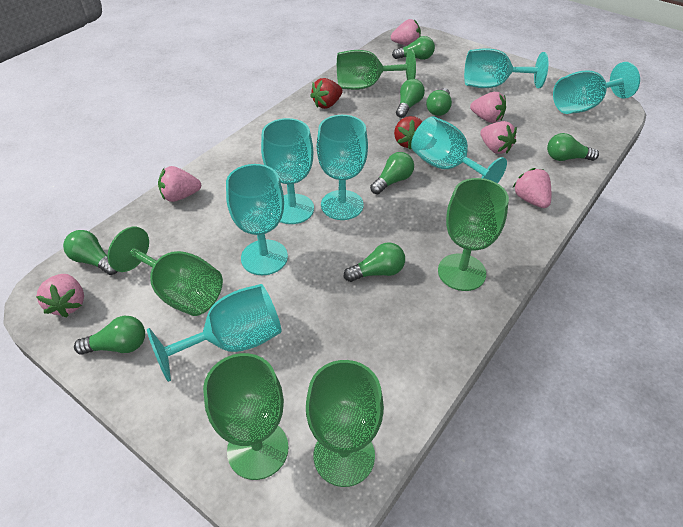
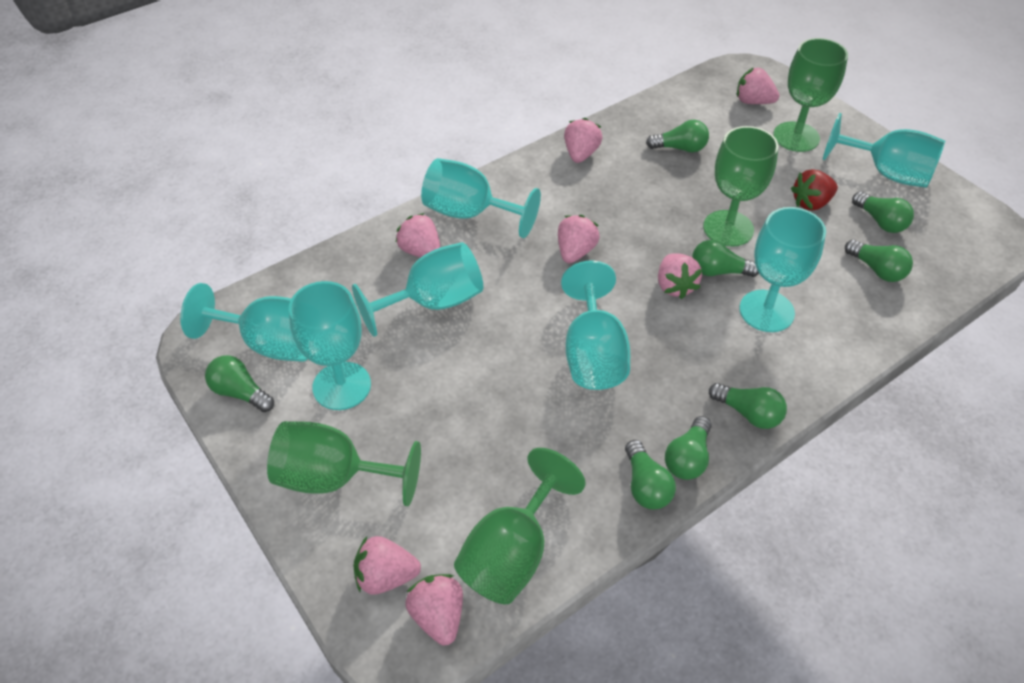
green goblet: [107,227,223,316] [203,353,289,480] [306,360,384,487] [337,49,416,90] [438,178,509,291] = 5 -> [267,421,421,506] [454,448,586,604] [703,126,779,247] [773,38,848,152] = 4
pink strawberry: [36,274,84,317] [158,166,201,202] [391,19,421,46] [470,92,506,123] [480,121,517,154] [513,168,551,208] = 6 -> [353,536,421,595] [395,213,441,258] [405,574,463,646] [558,215,600,263] [564,118,602,163] [658,253,702,299] [737,67,780,104] = 7
red strawberry: [310,78,343,109] [394,116,423,150] = 2 -> [791,169,838,211] = 1

